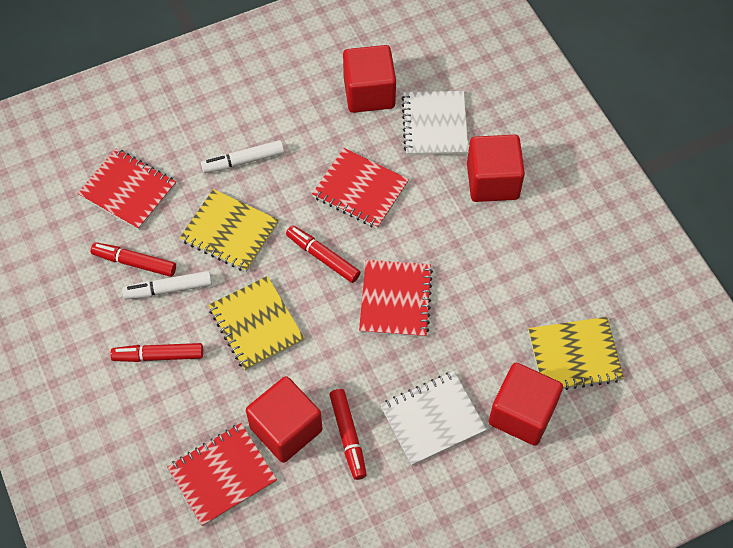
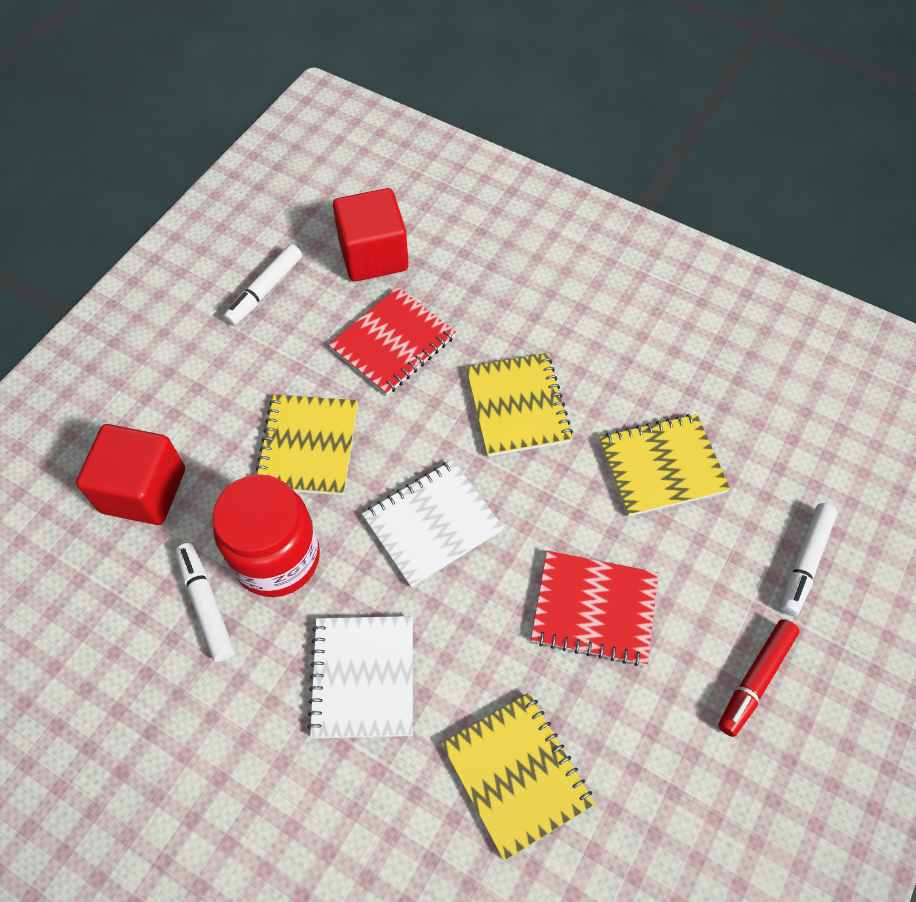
red cube: [246,376,322,463] [343,45,396,113] [467,135,525,202] [489,363,563,446] = 4 -> [76,424,185,525] [333,188,409,282] = 2
red jar: none = 0 -> [212,474,320,597] = 1
red marker: [91,242,176,277] [111,343,203,362] [286,225,361,283] [330,389,367,480] = 4 -> [718,619,800,737] = 1
red notebook: [77,148,176,230] [167,423,277,526] [312,148,409,229] [359,260,433,337] = 4 -> [328,287,456,395] [531,551,659,666] = 2
white marker: [122,271,212,299] [201,140,284,173] = 2 -> [176,543,235,662] [223,244,302,326] [780,503,837,616] = 3
yellow notebook: [180,189,279,272] [208,276,305,371] [528,317,624,390] = 3 -> [256,395,358,495] [441,693,595,861] [466,353,573,457] [599,414,730,516] = 4

